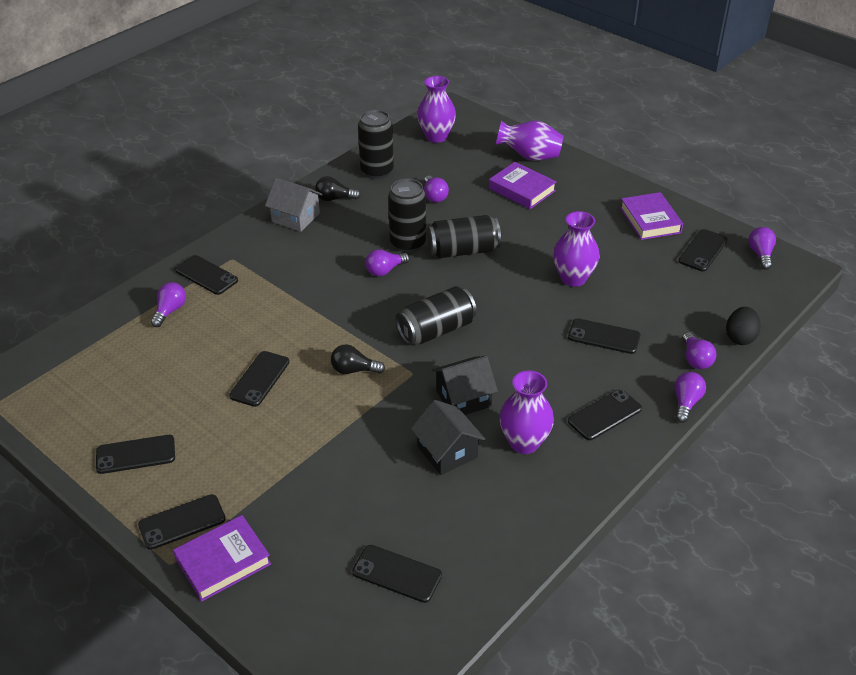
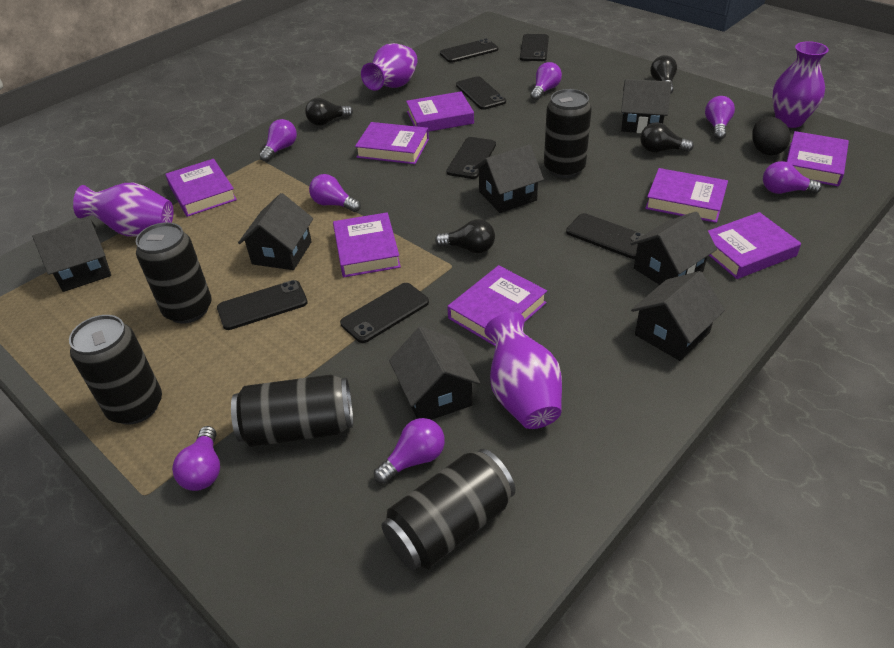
black can: [358,110,394,179] [388,179,426,252] [396,286,477,345] [427,215,501,258] = 4 -> [69,315,162,425] [136,222,212,324] [231,374,353,447] [382,449,515,570] [544,89,592,178] = 5
black house: [411,400,485,475] [432,356,498,415] = 2 -> [32,218,111,292] [238,193,313,270] [389,326,480,420] [474,145,544,213] [621,79,672,133] [631,212,717,285] [631,271,725,361] = 7
black light bulb: [315,176,361,201] [331,344,385,374] = 2 -> [305,98,353,126] [435,219,495,253] [640,122,694,152] [650,55,677,93] = 4
black phone: [96,435,175,474] [138,494,226,550] [175,255,238,295] [229,351,289,407] [352,545,442,603] [568,318,640,354] [568,389,642,440] [679,229,728,271] = 8 -> [217,280,308,330] [340,283,429,343] [440,38,498,63] [447,137,496,179] [456,76,506,110] [520,34,549,61] [566,213,645,259] = 7
grey house: [265,178,323,232] = 1 -> none = 0
purple book: [173,515,271,602] [489,162,557,209] [620,192,683,240] = 3 -> [165,159,237,217] [333,212,401,277] [355,122,429,164] [406,91,474,132] [447,265,547,346] [645,168,728,223] [708,212,801,279] [786,131,849,187] = 8
purple light bulb: [151,282,186,327] [365,249,410,276] [424,176,449,202] [675,372,706,423] [682,332,716,369] [748,227,776,270] = 6 -> [172,426,220,491] [259,119,297,162] [309,174,361,212] [374,418,445,484] [530,62,562,100] [705,96,735,140] [763,161,822,194] = 7

